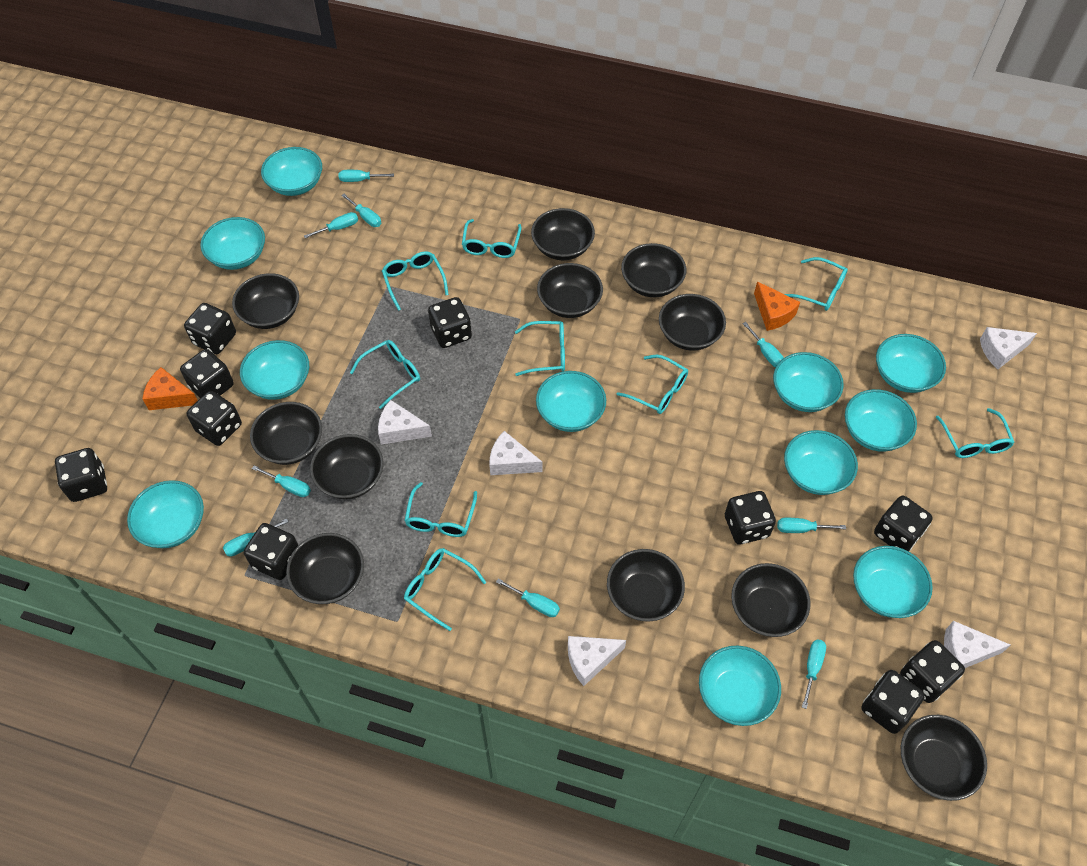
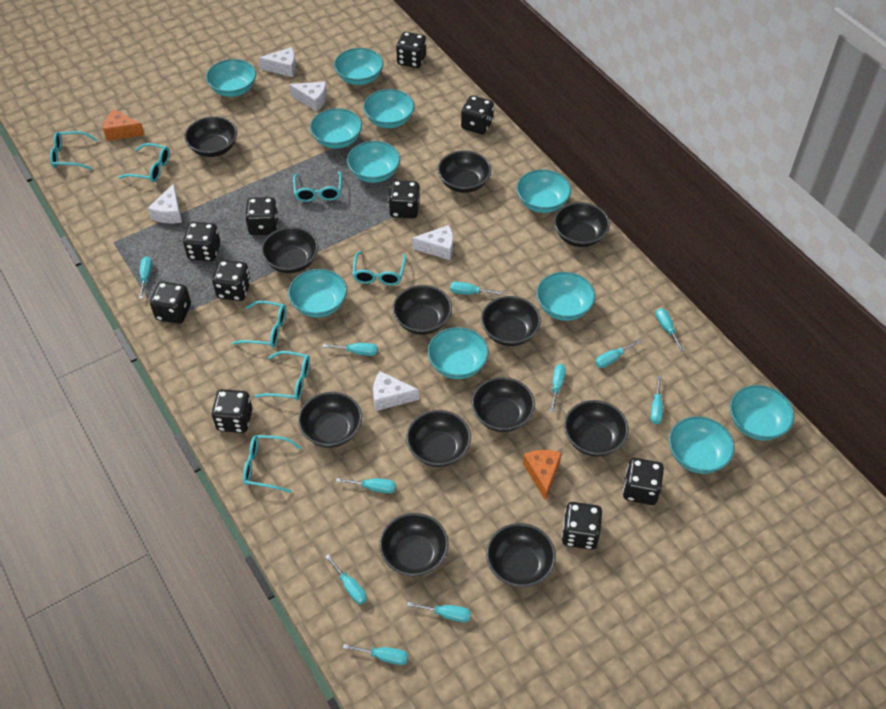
black bowl: [232,273,299,329] [250,402,322,465] [286,533,364,604] [310,434,383,499] [531,208,595,260] [537,263,603,318] [607,549,685,622] [621,243,686,297] [659,294,726,350] [731,563,810,637] [901,715,987,801] = 11 -> [185,116,237,157] [261,227,318,273] [298,392,362,448] [379,513,449,577] [392,285,452,335] [406,410,471,467] [438,150,491,193] [471,377,535,432] [481,296,541,346] [486,523,556,587] [554,202,610,247] [564,400,629,457] = 12
turquoise glasses: [350,340,420,409] [382,251,449,311] [404,482,477,537] [404,548,486,631] [462,219,522,258] [515,321,565,376] [617,355,688,414] [785,257,848,311] [936,408,1015,458] = 9 -> [50,131,98,170] [118,143,170,182] [232,301,286,348] [243,435,301,493] [255,351,310,401] [293,172,342,202] [352,251,406,285] = 7
turquoise screwdriver: [223,518,289,556] [252,465,311,497] [304,212,358,238] [339,170,394,182] [341,194,381,227] [496,578,560,617] [743,322,784,367] [777,518,846,533] [802,639,826,709] = 9 -> [139,256,152,299] [323,343,378,356] [325,554,367,604] [336,478,396,493] [343,644,408,665] [407,602,471,622] [450,282,503,295] [550,364,566,412] [595,339,642,368] [650,375,663,424] [656,308,684,352] = 11

